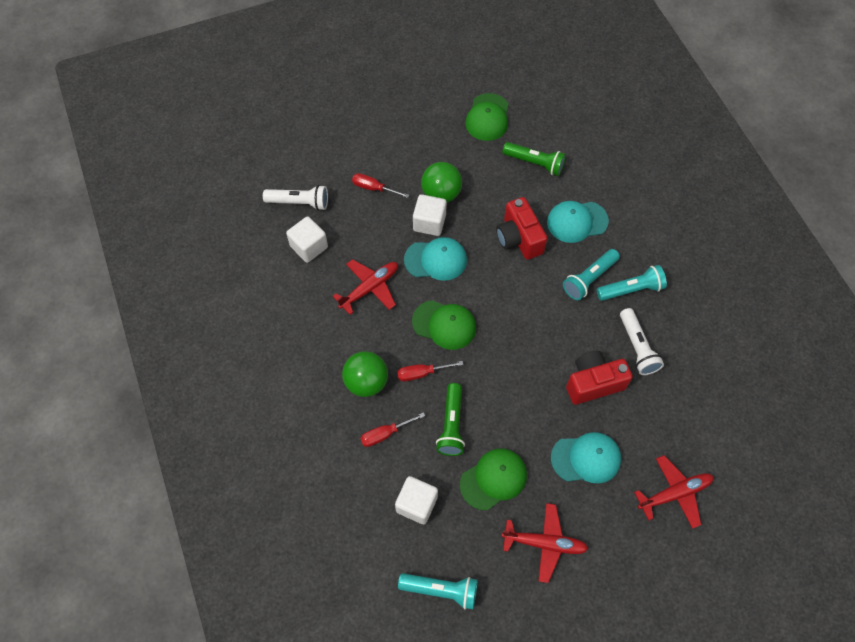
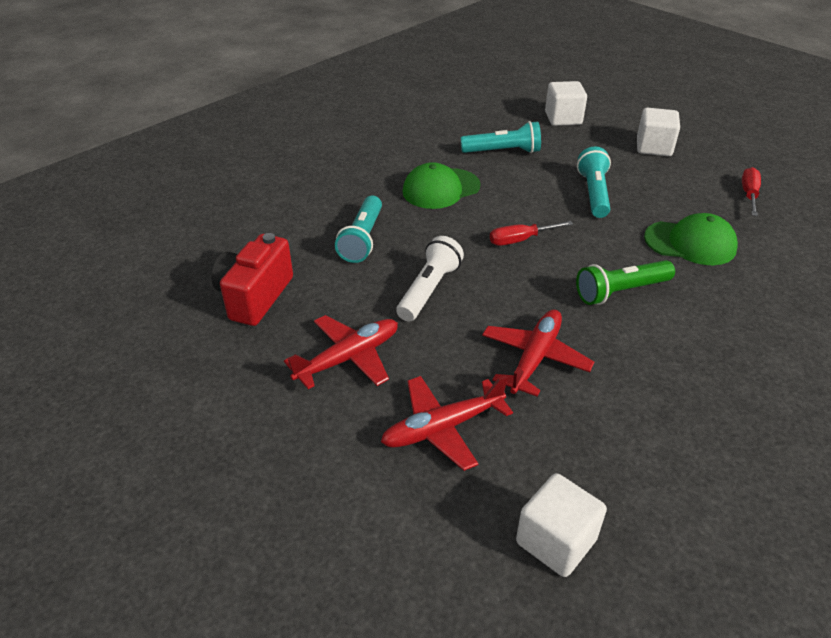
green ball: [342,351,388,397] [421,162,462,203] = 2 -> none = 0
green cap: [412,300,476,350] [460,448,527,510] [465,93,509,141] = 3 -> [402,162,481,209] [644,213,738,265] = 2
green flashlight: [436,383,465,456] [502,142,566,176] = 2 -> [576,260,675,305] = 1
red camera: [496,197,548,260] [566,351,633,405] = 2 -> [211,233,293,326] = 1
red screwdriver: [352,173,409,198] [360,412,425,447] [397,361,463,381] = 3 -> [490,221,573,246] [742,167,761,216] = 2
turquoise cap: [404,237,467,281] [547,201,609,243] [551,432,621,483] = 3 -> none = 0
white flashlight: [263,185,328,211] [620,308,664,375] = 2 -> [396,236,464,321] = 1

